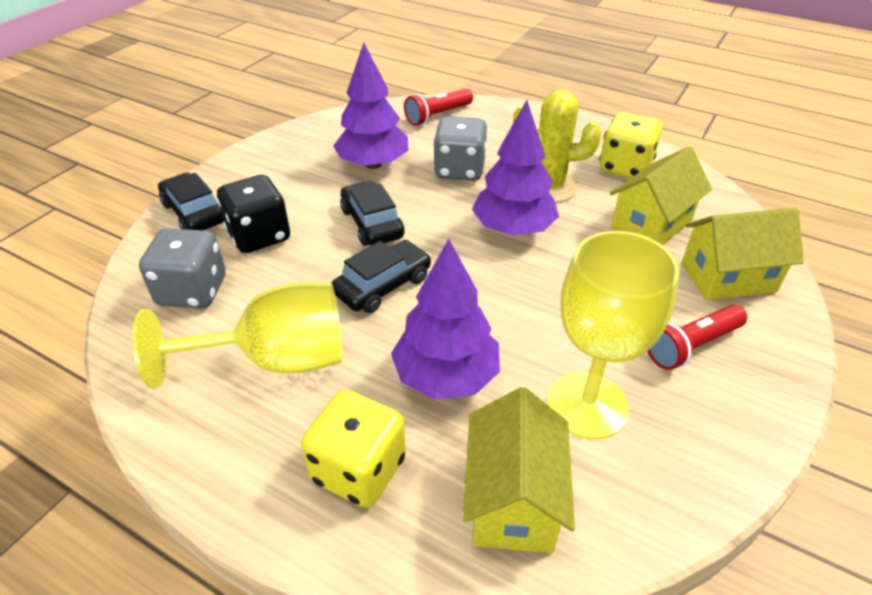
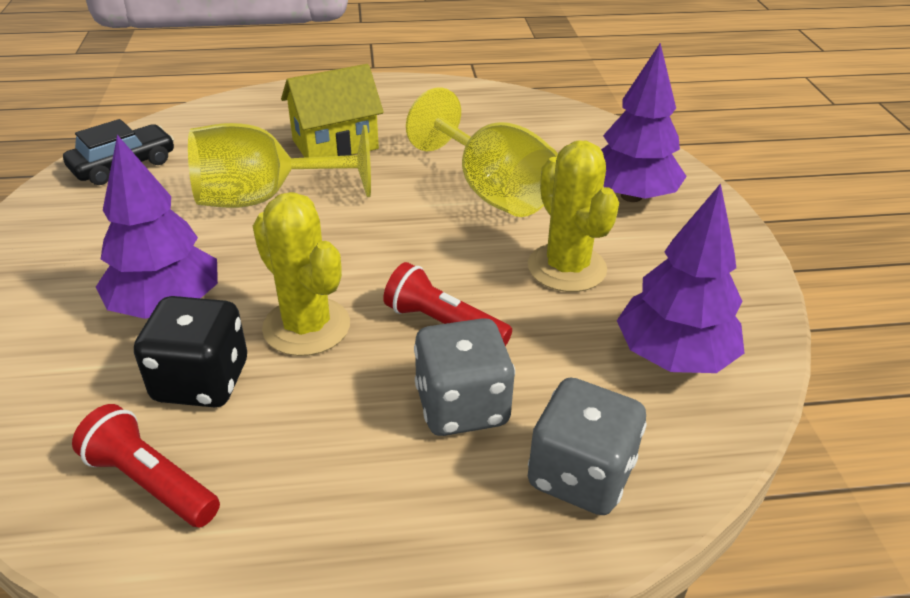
black car: [158,173,224,230] [332,240,431,313] [340,181,405,246] = 3 -> [63,119,174,185] = 1
yellow cactus: [513,89,602,202] = 1 -> [253,192,350,356] [528,140,619,292] = 2
yellow dice: [301,390,406,508] [599,112,662,178] = 2 -> none = 0
yellow house: [463,387,575,553] [610,146,712,245] [681,208,804,300] = 3 -> [281,64,384,158] = 1

